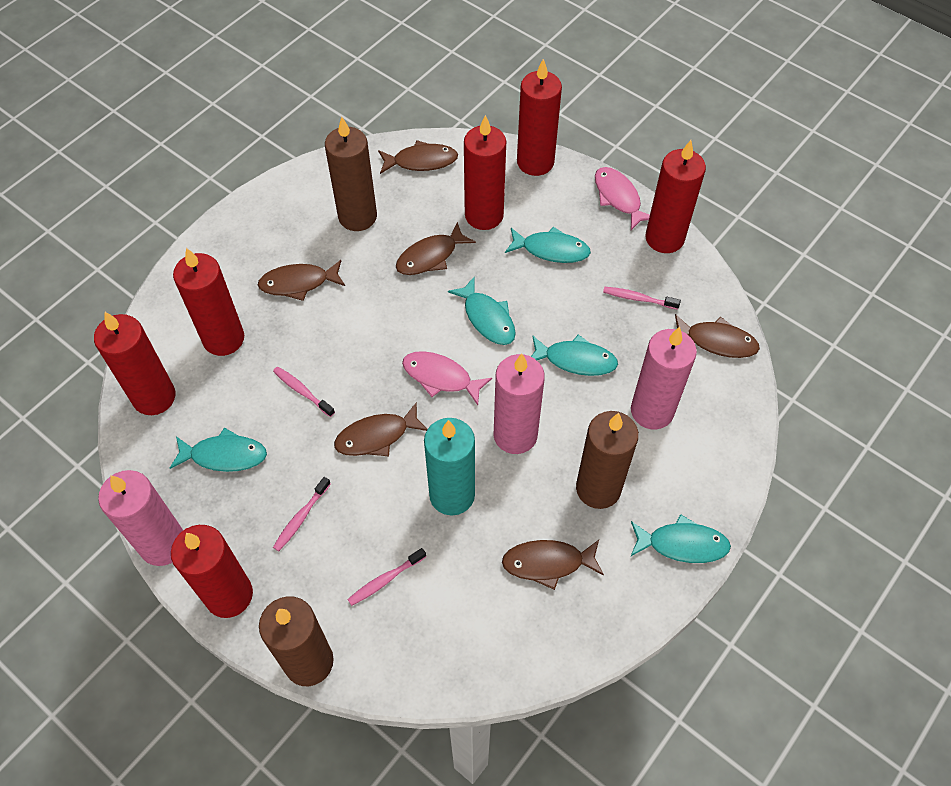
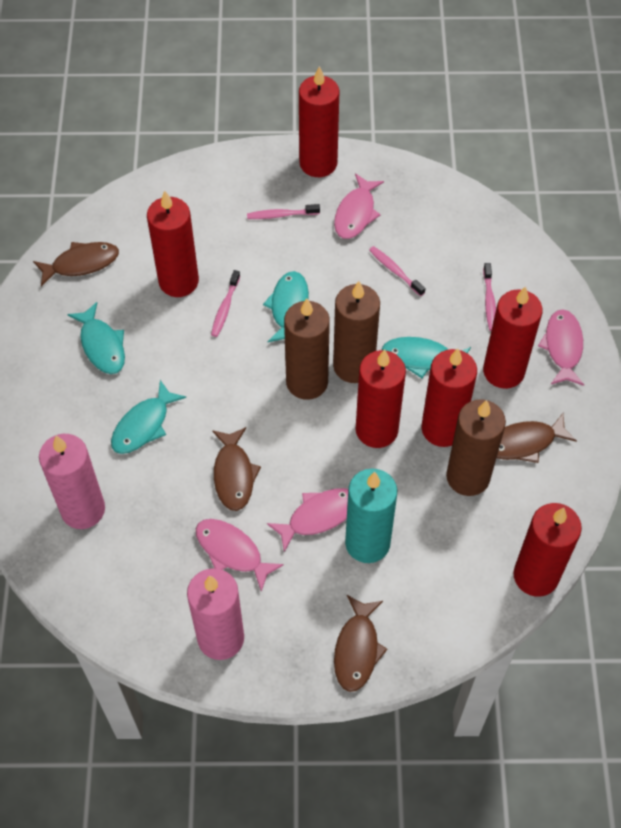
brown fish: [258,260,345,301] [334,403,427,456] [378,140,458,174] [396,222,476,275] [502,540,604,590] [675,314,760,358] = 6 -> [33,242,119,287] [212,427,261,511] [334,595,387,692] [497,412,577,463] = 4
pink candle: [98,470,183,566] [494,354,545,454] [631,327,697,429] = 3 -> [39,434,105,529] [187,568,244,660] = 2
pink fish: [402,351,492,405] [595,167,650,230] = 2 -> [196,519,284,592] [267,488,348,552] [334,173,384,239] [538,309,584,386] = 4
turquoise fish: [170,428,267,472] [448,277,516,345] [505,227,591,263] [531,335,618,376] [630,514,731,563] = 5 -> [67,302,125,374] [111,380,186,454] [263,271,309,342] [382,337,471,378] = 4

